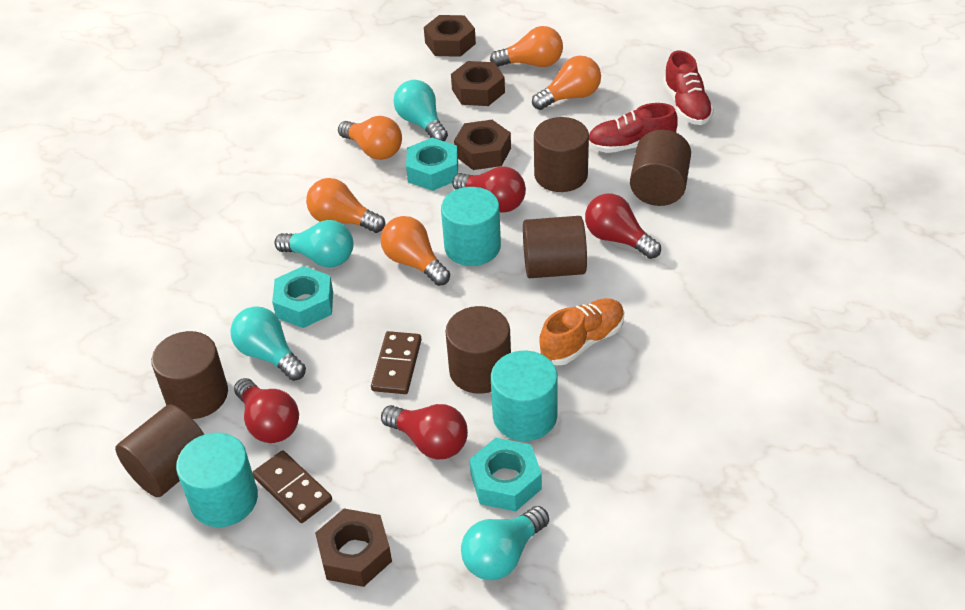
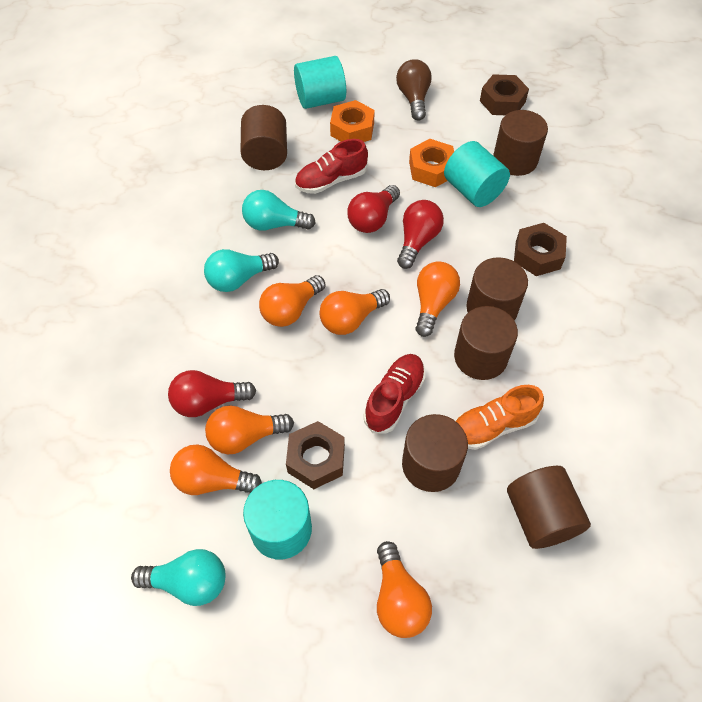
brown domino: [252,450,332,523] [371,331,422,394] = 2 -> none = 0
brown light bulb: none = 0 -> [396,59,432,121] = 1
brown nut: [315,509,392,587] [424,15,476,57] [451,61,505,106] [454,120,511,170] = 4 -> [286,421,345,489] [480,74,529,115] [514,223,567,276] = 3
orange light bulb: [306,178,385,233] [338,116,402,160] [380,216,450,286] [490,26,563,67] [532,56,601,110] = 5 -> [170,445,262,495] [205,405,294,454] [259,275,325,327] [319,289,390,335] [377,541,432,638] [415,261,460,337] = 6
orange nut: none = 0 -> [330,100,375,142] [409,139,454,187] = 2
red light bulb: [234,378,299,443] [381,404,468,459] [452,166,526,213] [585,193,661,259] = 4 -> [168,370,256,417] [347,185,400,233] [397,200,444,269] = 3
turquoise light bulb: [230,306,306,381] [274,220,353,267] [393,80,448,141] [461,506,549,580] = 4 -> [131,549,225,606] [204,249,279,292] [242,190,316,231] = 3
turquoise nut: [272,266,333,328] [406,138,458,191] [469,438,542,512] = 3 -> none = 0

